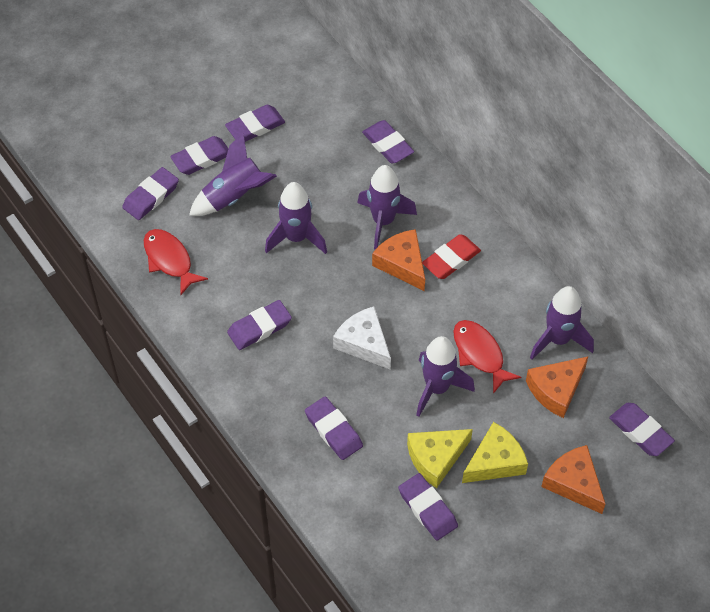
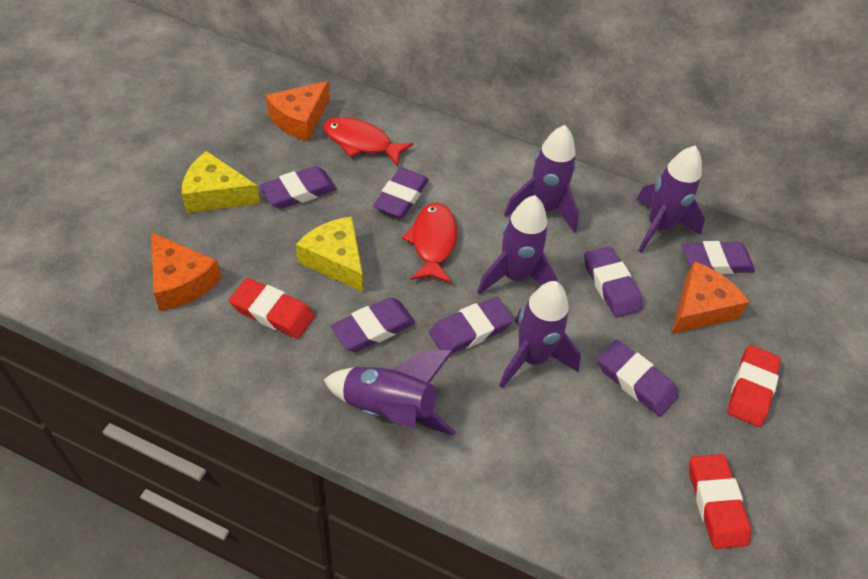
purple eraser: [122,167,179,220] [170,136,229,175] [225,105,285,142] [227,300,292,350] [305,397,363,460] [362,120,414,164] [398,473,458,540] [609,403,675,456] = 8 -> [260,166,337,209] [331,297,415,352] [373,168,429,218] [429,297,513,354] [584,246,643,317] [597,339,678,416] [682,241,755,275] = 7
red eraser: [422,234,481,279] = 1 -> [229,278,315,339] [689,454,751,549] [727,345,781,427] = 3
white cheese: [333,306,391,370] = 1 -> none = 0

